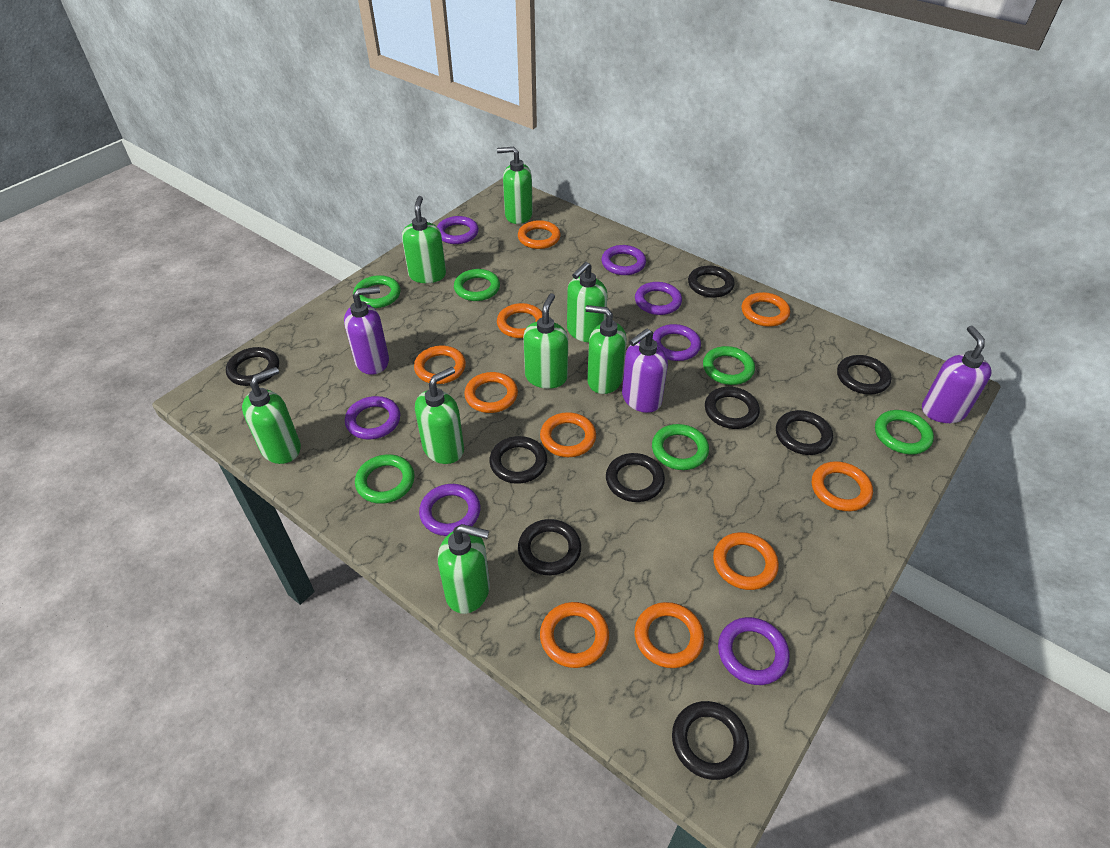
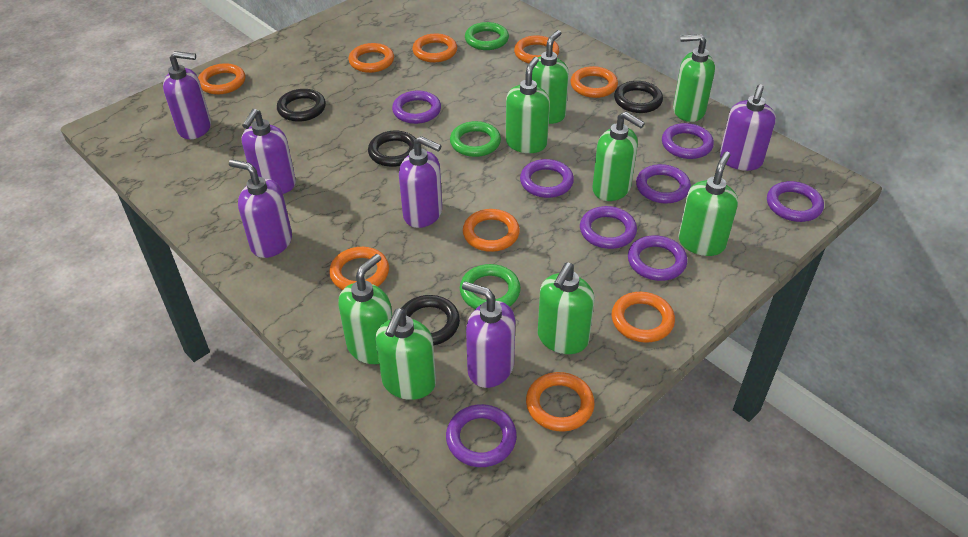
black ring: [226,347,279,386] [489,436,547,484] [518,519,581,575] [606,453,665,502] [672,701,749,780] [688,265,735,298] [705,387,760,429] [776,410,833,455] [837,355,891,394] = 9 -> [277,89,326,122] [368,131,416,167] [402,295,460,345] [614,81,663,113] = 4
green ring: [353,275,401,308] [355,454,415,504] [454,269,500,301] [652,424,709,470] [703,346,755,385] [875,410,934,454] = 6 -> [450,121,501,157] [460,264,521,309] [465,22,509,50] = 3
orange ring: [414,346,466,384] [464,372,518,413] [497,303,542,338] [518,220,561,249] [540,412,596,457] [540,602,609,668] [635,602,704,668] [713,532,779,590] [742,292,790,327] [812,461,873,511] = 10 -> [198,63,246,94] [329,247,389,290] [349,43,394,73] [412,34,457,63] [463,209,520,252] [514,35,559,64] [526,372,595,432] [570,66,618,98] [612,292,675,343] = 9
purple ring: [345,396,400,440] [419,484,480,536] [437,216,479,244] [601,245,646,275] [635,282,682,315] [653,324,701,361] [718,617,790,685] = 7 -> [392,91,441,124] [446,404,517,467] [520,159,574,198] [580,206,637,249] [628,235,688,281] [636,164,691,203] [662,123,714,159] [767,181,824,222] = 8
purple soap dispenser: [344,287,389,375] [622,328,668,413] [922,326,992,423] = 3 -> [163,51,211,139] [229,159,292,258] [242,109,296,194] [399,136,442,228] [462,281,515,388] [719,84,776,171] = 6

